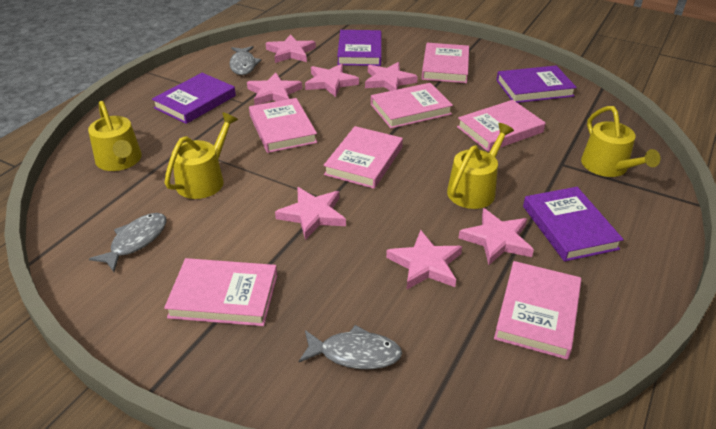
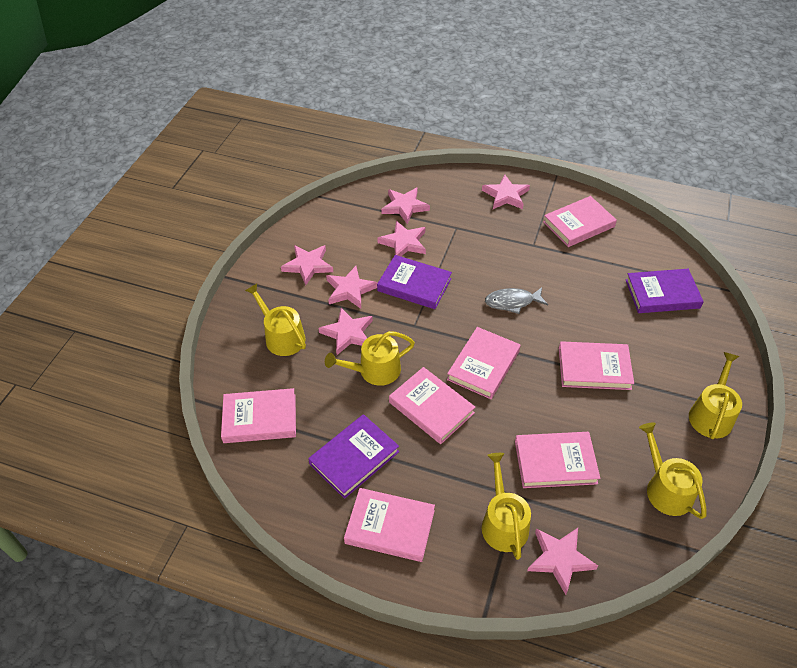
grey fish: [89,213,167,272] [229,46,261,75] [298,325,402,369] = 3 -> [485,287,548,314] = 1
purple book: [152,73,236,124] [337,30,381,66] [496,66,577,103] [523,187,624,262] = 4 -> [308,414,399,499] [377,255,452,309] [626,269,704,313] = 3
yellow watering can: [88,101,142,171] [164,112,238,199] [447,123,514,209] [581,106,661,177] = 4 -> [245,283,306,356] [325,331,415,386] [482,453,531,560] [639,423,707,519] [689,352,742,439] = 5

